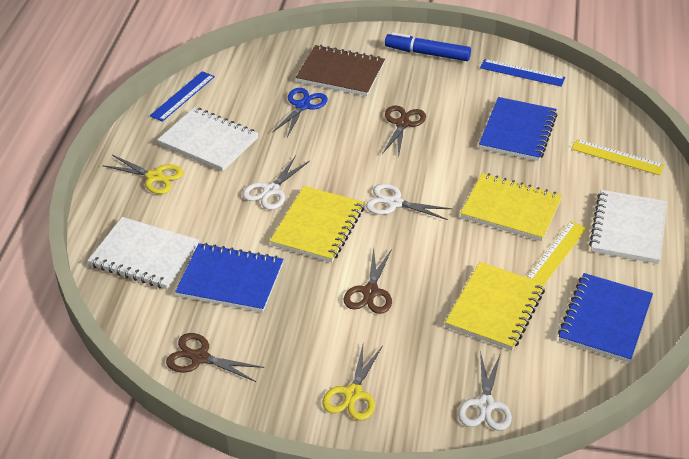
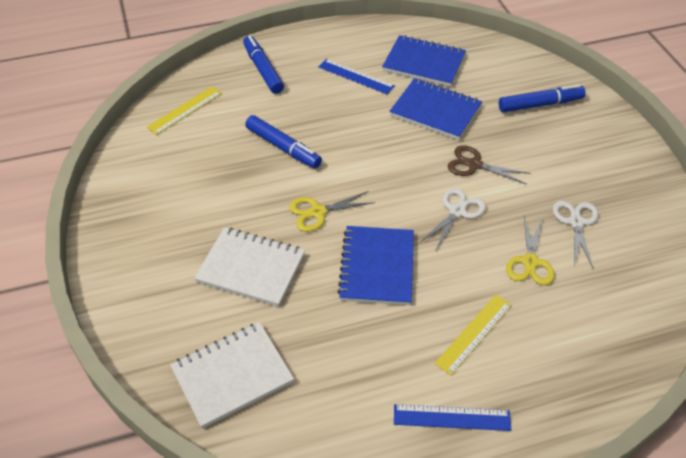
blue marker: [385,32,471,61] = 1 -> [243,35,284,94] [245,115,322,168] [499,84,586,112] = 3
blue scissors: [272,88,328,137] = 1 -> none = 0
brown notebook: [296,45,385,96] = 1 -> none = 0
brown scissors: [166,333,264,382] [344,248,392,314] [382,105,426,158] = 3 -> [448,145,530,184] = 1
white notebook: [88,217,199,289] [157,107,259,171] [589,190,667,264] = 3 -> [170,322,294,429] [194,227,305,307] = 2
white scissors: [242,156,310,210] [366,184,452,220] [458,351,512,431] = 3 -> [420,188,486,252] [553,201,598,268] = 2
yellow notebook: [270,186,364,262] [445,262,545,350] [460,173,562,241] = 3 -> none = 0

